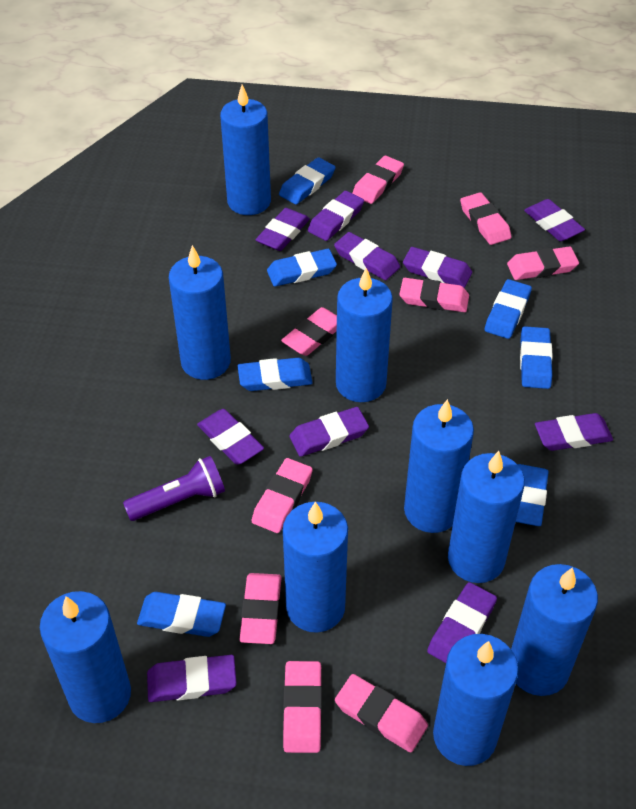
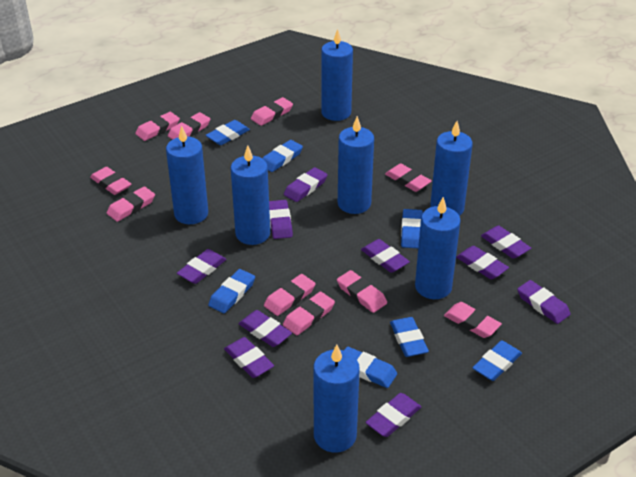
blue candle: [40,591,131,723] [169,245,231,380] [220,84,271,215] [283,501,348,633] [336,268,393,402] [404,399,474,533] [433,634,518,766] [448,451,525,583] [511,564,598,696] = 9 -> [166,126,208,224] [231,145,270,245] [313,345,360,452] [321,29,353,121] [338,116,374,214] [415,197,461,299] [430,121,473,216] = 7
pink eraser: [240,573,282,644] [252,458,313,533] [281,307,337,356] [283,661,322,753] [335,674,428,753] [352,156,404,204] [399,278,469,312] [460,192,511,245] [507,246,579,280] = 9 -> [90,167,131,195] [107,186,155,222] [135,112,180,141] [168,112,210,139] [251,97,293,126] [264,274,316,316] [283,292,335,335] [337,270,387,313] [385,164,432,192] [444,302,502,338] = 10
purple flashlight: [123,456,225,521] = 1 -> none = 0

